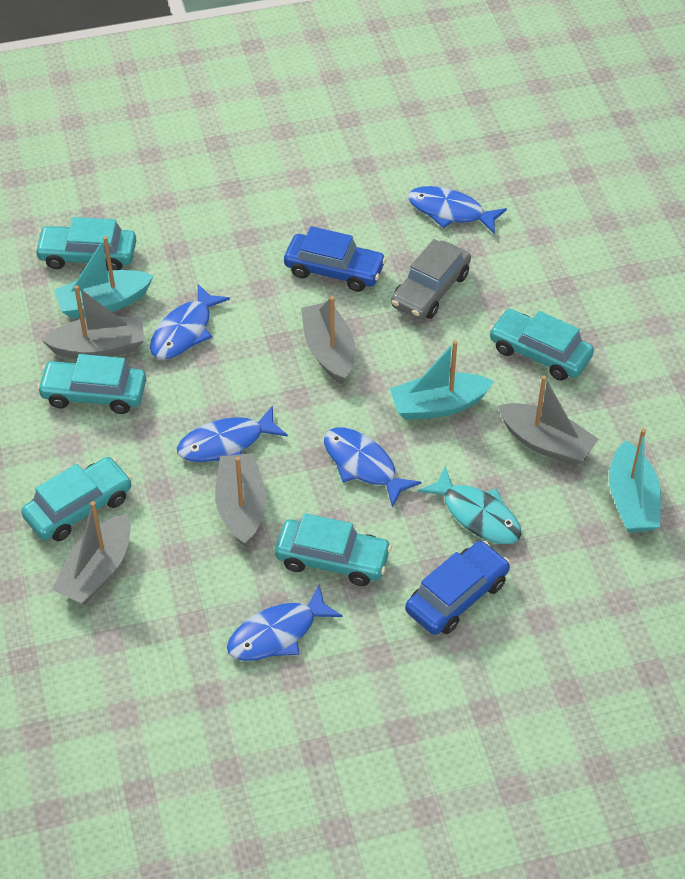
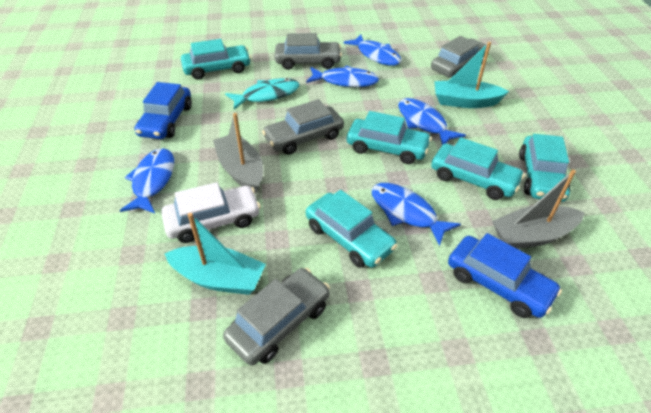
grey boat: [42,285,144,359] [52,501,131,605] [215,453,266,547] [301,296,355,384] [498,376,598,466] = 5 -> [213,113,263,194] [492,170,584,249] = 2
grey car: [391,239,471,320] = 1 -> [223,268,330,366] [262,99,344,155] [275,33,342,70] [431,36,487,77] = 4
turquoise boat: [54,236,154,319] [390,340,494,420] [609,429,661,532] = 3 -> [164,213,266,295] [434,42,509,108] = 2
white car: none = 0 -> [161,182,261,243] = 1

